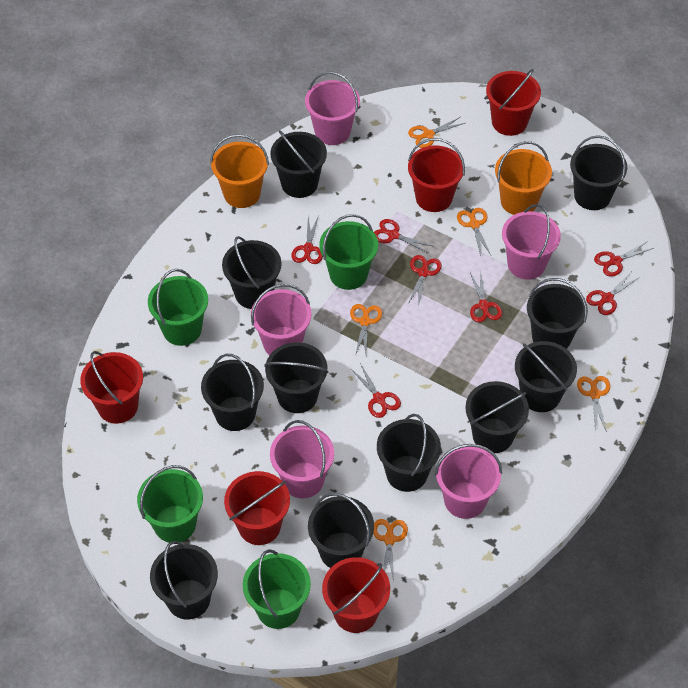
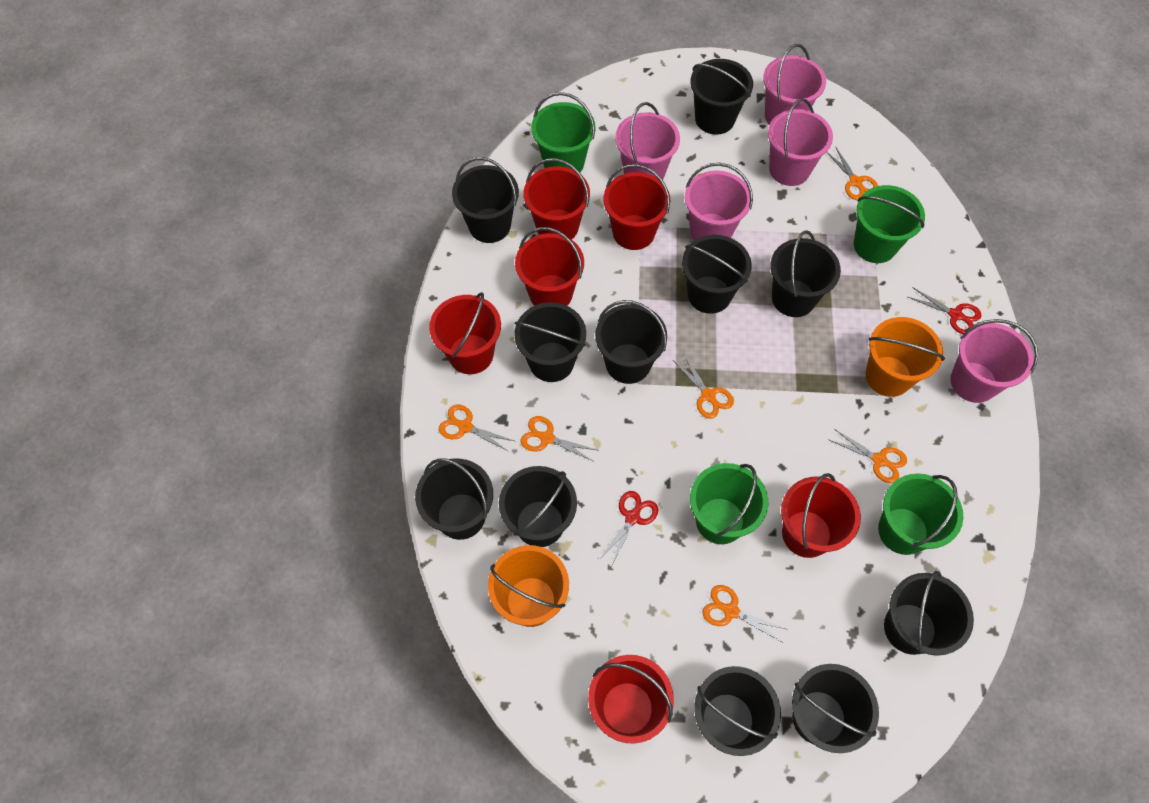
orange scissors: [350,304,382,356] [373,519,408,581] [408,117,465,148] [457,208,491,256] [577,376,610,432] = 5 -> [439,404,514,452] [521,416,597,461] [673,353,734,419] [703,585,788,642] [826,146,878,200] [829,429,907,483] = 6
red bucket: [80,351,143,424] [224,471,290,545] [322,557,390,633] [408,138,465,212] [486,69,541,136] = 5 -> [429,292,501,374] [515,227,584,306] [524,158,590,240] [588,655,674,744] [604,164,670,250] [781,473,861,558] = 6
red scissors: [291,217,323,264] [351,363,401,418] [374,219,434,253] [408,255,442,304] [470,271,502,322] [586,271,640,315] [594,241,654,277] = 7 -> [601,491,658,565] [908,287,981,334] = 2

